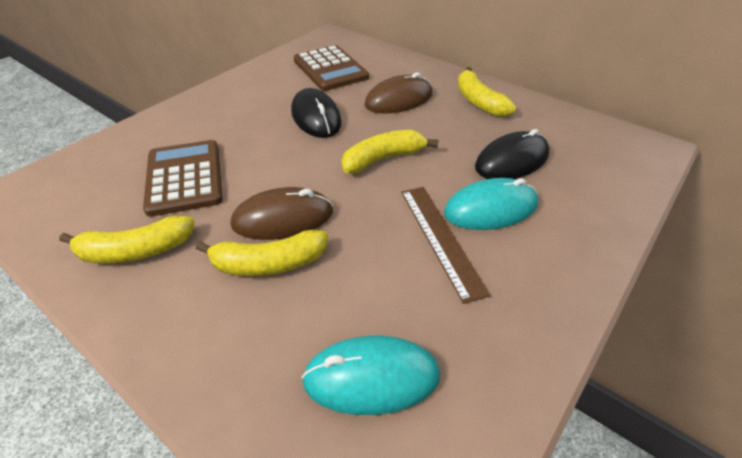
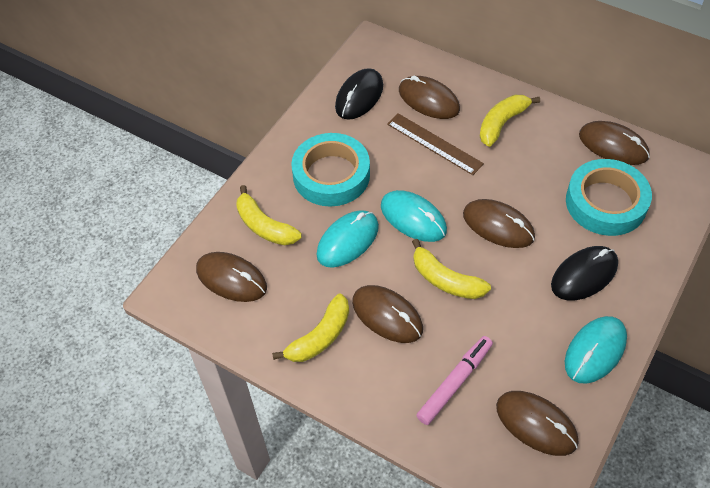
brown calculator: [143,140,222,217] [294,45,369,91] = 2 -> none = 0
brown mouse: [231,187,333,240] [364,72,433,114] = 2 -> [196,252,267,302] [352,285,423,343] [399,76,460,119] [463,199,535,248] [496,391,579,456] [579,121,650,165] = 6
pink marker: none = 0 -> [416,336,493,425] = 1
turquoise mouse: [302,336,440,415] [444,178,538,230] = 2 -> [316,210,379,268] [381,190,447,242] [565,316,627,384] = 3
turquoise tape: none = 0 -> [291,133,370,207] [566,159,652,236] = 2

